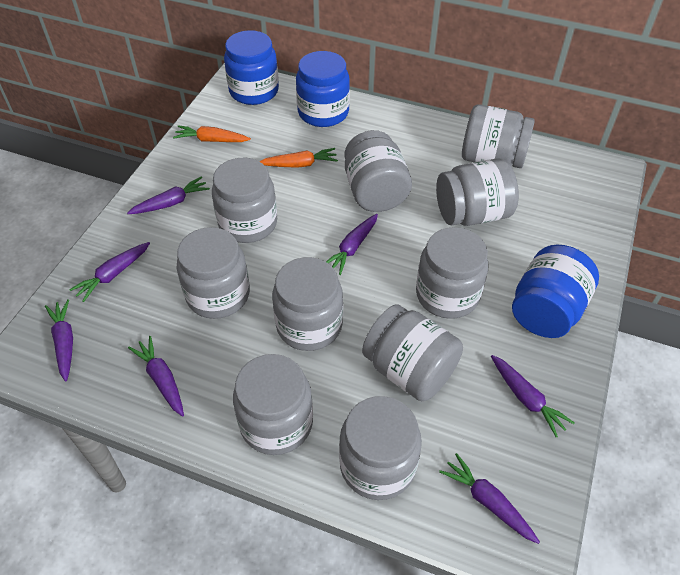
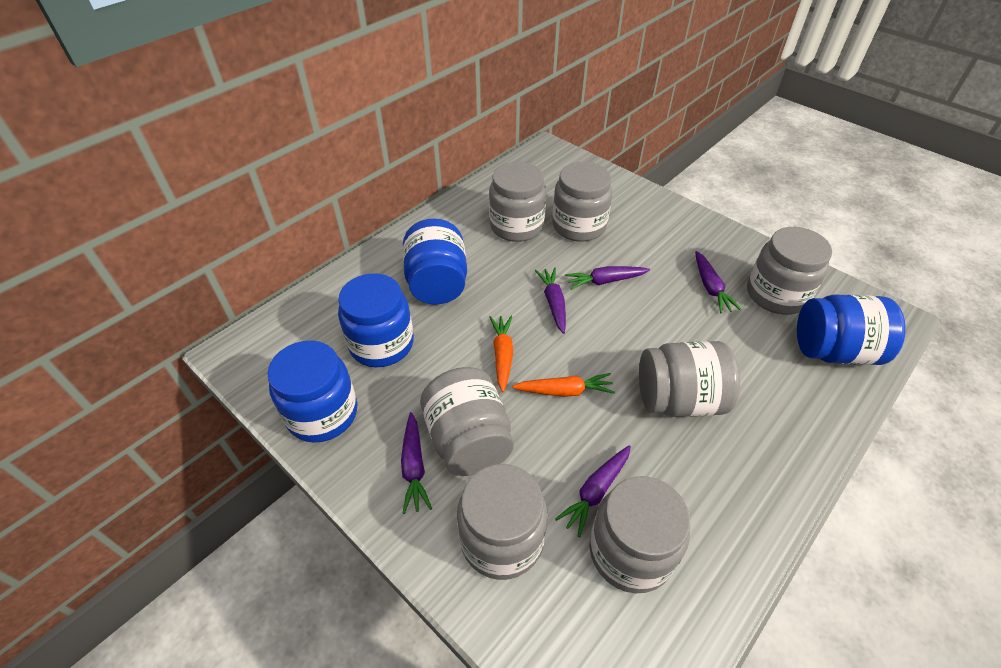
blue jar: [224,30,279,105] [296,51,350,127] [512,245,599,338] = 3 -> [267,341,358,443] [338,273,414,367] [403,219,467,305] [797,295,906,365] = 4
grey jar: [176,227,250,319] [212,158,277,243] [233,354,313,455] [272,257,343,351] [339,396,422,500] [344,130,412,212] [362,304,463,401] [416,227,489,319] [436,158,519,226] [462,104,535,168] = 10 -> [420,367,514,476] [457,464,548,580] [489,162,546,242] [552,162,612,242] [589,476,690,593] [639,341,740,417] [747,227,832,315] = 7
purple carrot: [45,299,73,381] [69,242,150,302] [127,177,210,214] [128,336,184,417] [326,214,378,275] [439,453,540,544] [491,355,575,437] = 7 -> [401,412,432,514] [535,268,566,334] [555,445,631,537] [565,266,650,290] [695,251,742,313] = 5

